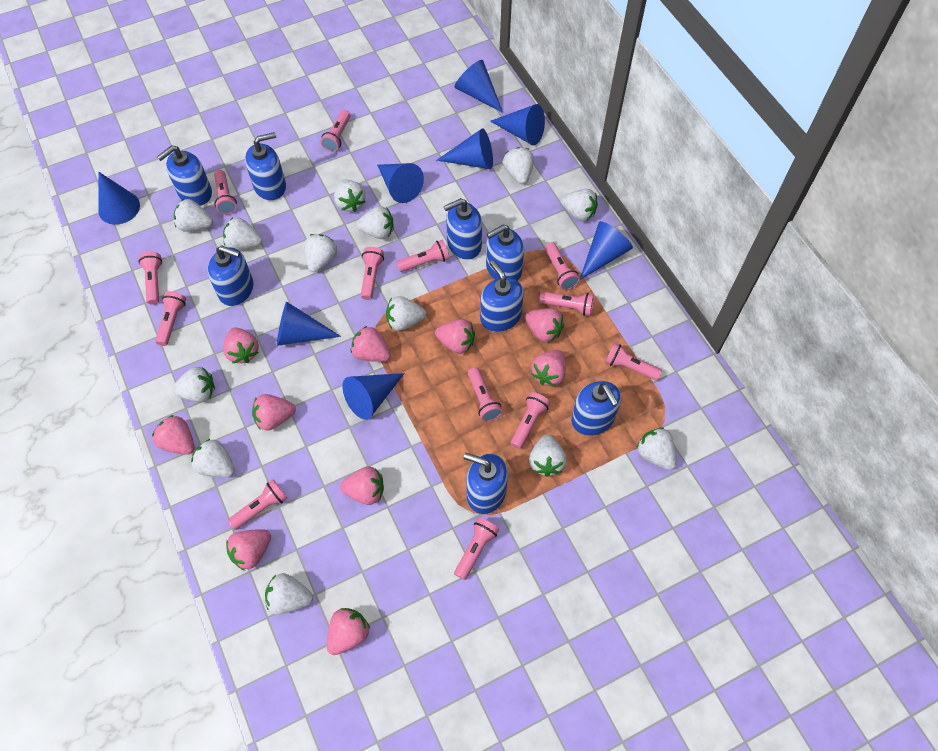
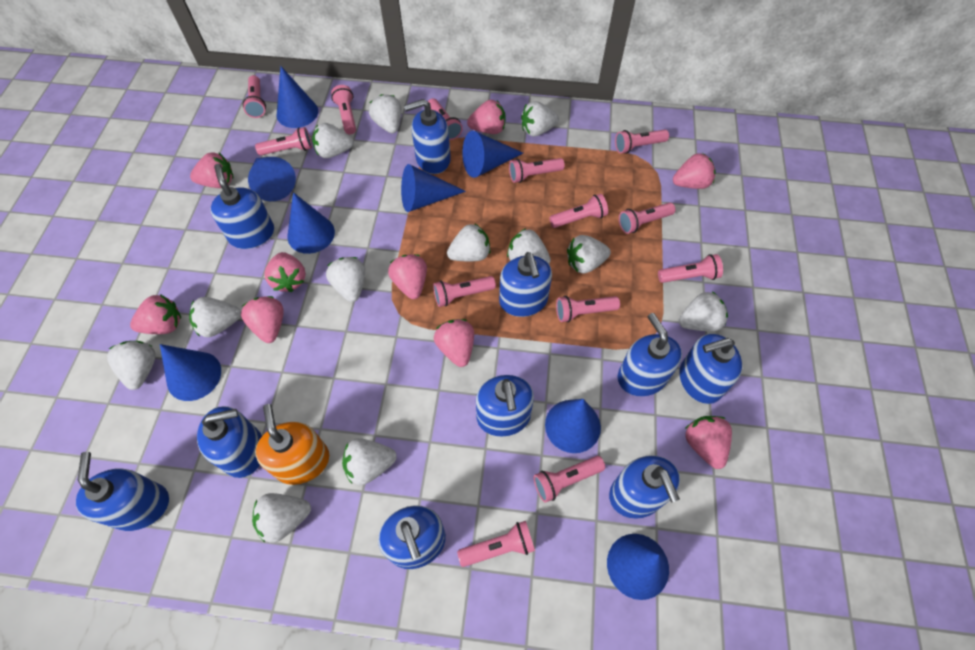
blue soap dispenser: [157,145,212,206] [208,246,253,306] [245,132,286,201] [444,198,482,260] [464,453,508,514] [480,260,524,332] [486,224,524,281] [571,381,621,436] = 8 -> [76,452,169,531] [197,406,262,478] [210,164,274,249] [378,505,446,569] [404,99,451,174] [476,375,534,436] [499,252,552,317] [609,455,680,519] [618,313,682,396] [679,334,742,404] = 10
orange soap dispenser: none = 0 -> [255,404,329,485] = 1
pink strawberry: [152,415,195,455] [223,327,259,363] [226,529,271,571] [252,394,296,430] [327,608,370,655] [340,466,384,505] [351,326,391,362] [435,319,475,354] [525,308,564,343] [531,350,566,386] = 10 -> [130,294,181,334] [190,152,234,188] [241,296,284,343] [264,252,306,292] [388,254,427,299] [434,319,474,367] [467,100,506,134] [673,153,716,189] [685,416,732,469] = 9
white strawberry: [172,367,215,402] [174,199,213,232] [191,439,235,477] [223,217,262,250] [265,573,313,615] [304,234,337,272] [334,179,366,212] [356,206,394,239] [386,296,426,331] [503,147,534,184] [529,435,567,477] [561,189,598,221] [637,428,677,470] = 13 -> [107,341,156,390] [189,297,241,337] [252,493,311,543] [312,123,354,158] [326,257,365,302] [342,438,397,485] [369,94,401,133] [447,223,490,261] [507,228,551,264] [521,101,559,136] [567,235,611,274] [679,291,728,331] = 12

